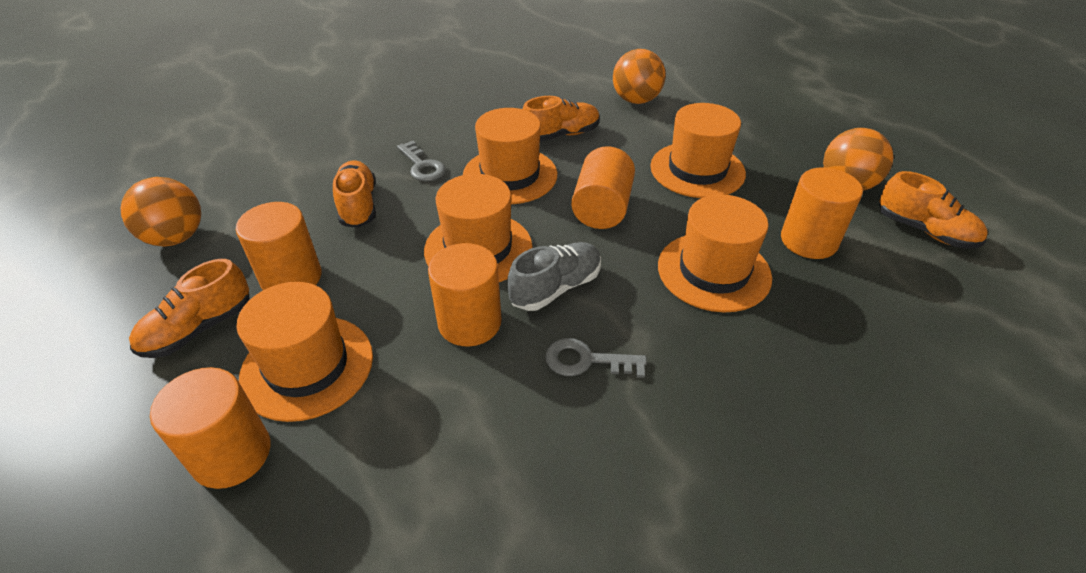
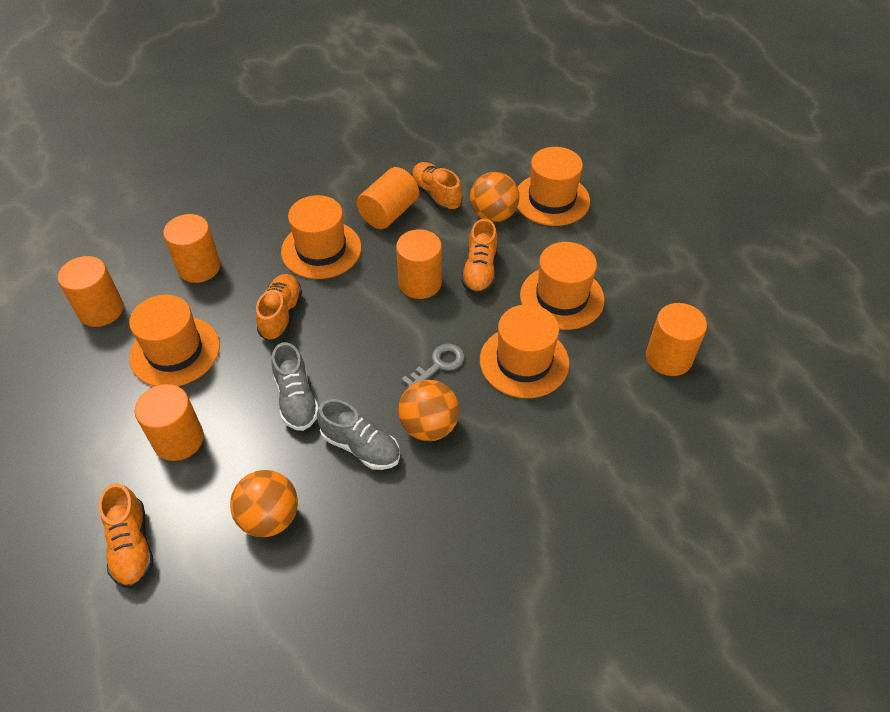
grey key: [397,141,445,181] [545,338,647,378] = 2 -> [402,344,465,388] = 1
grey shoe: [507,242,601,311] = 1 -> [271,342,318,431] [317,399,400,470] = 2
orange cylinder: [150,367,270,489] [236,202,321,290] [428,243,501,346] [571,146,635,229] [781,167,863,259] = 5 -> [58,256,124,327] [135,384,204,461] [163,214,221,283] [357,167,419,229] [396,229,442,299] [646,303,707,376] = 6

